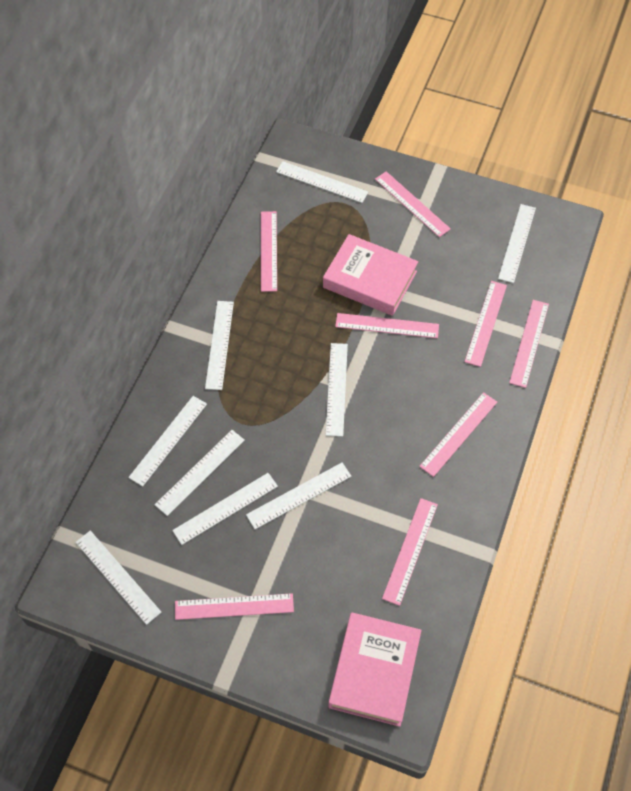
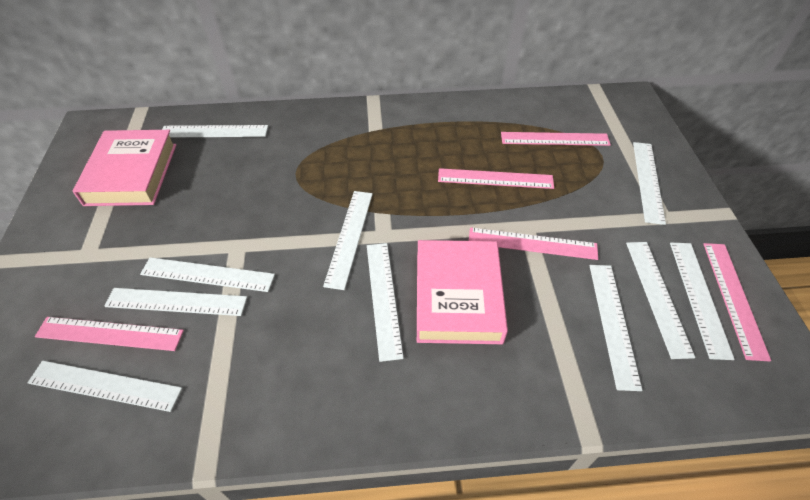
pink ruler: [175,593,294,620] [261,211,277,292] [335,313,439,338] [375,171,451,237] [382,498,438,606] [419,392,497,477] [464,281,507,367] [509,300,549,388] = 8 -> [35,317,184,351] [438,168,554,189] [469,227,598,260] [501,132,611,146] [703,243,771,361] = 5
white ruler: [76,531,161,625] [128,396,207,487] [155,430,245,516] [172,473,278,545] [205,301,234,390] [246,462,352,529] [276,161,368,203] [326,343,348,437] [498,204,536,283] = 9 -> [27,361,182,412] [104,288,247,316] [140,257,275,292] [162,125,268,137] [323,191,373,290] [367,243,404,362] [590,265,643,391] [626,242,695,359] [633,142,666,225] [670,243,735,360] = 10

